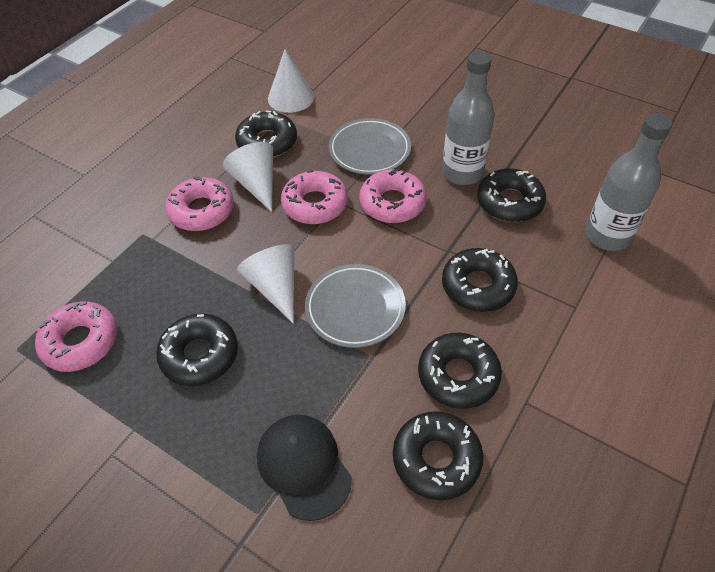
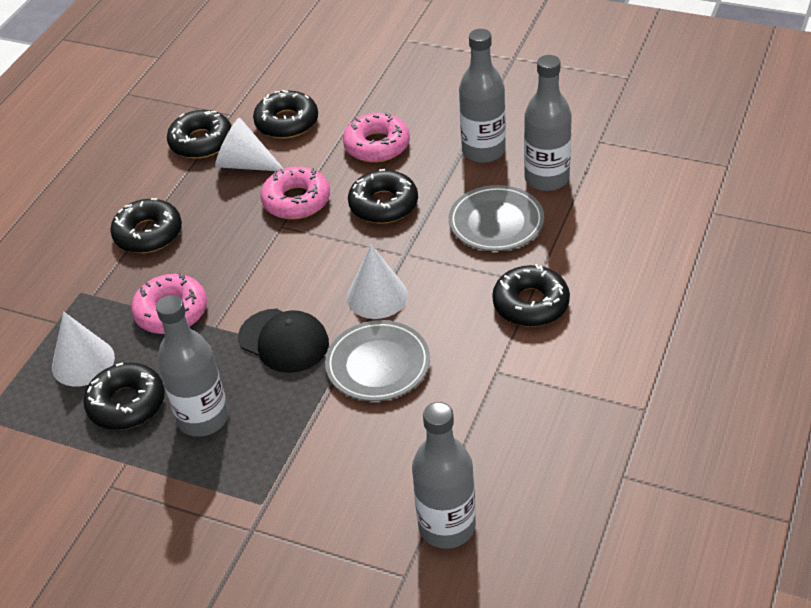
grey bottle: [442,51,494,185] [586,113,672,251] = 2 -> [156,295,229,437] [412,402,476,549] [459,29,506,163] [524,55,572,191] = 4
pink donut: [35,301,117,372] [165,176,234,231] [281,170,348,224] [359,169,427,223] = 4 -> [131,273,207,334] [261,166,330,219] [343,112,410,162] = 3

